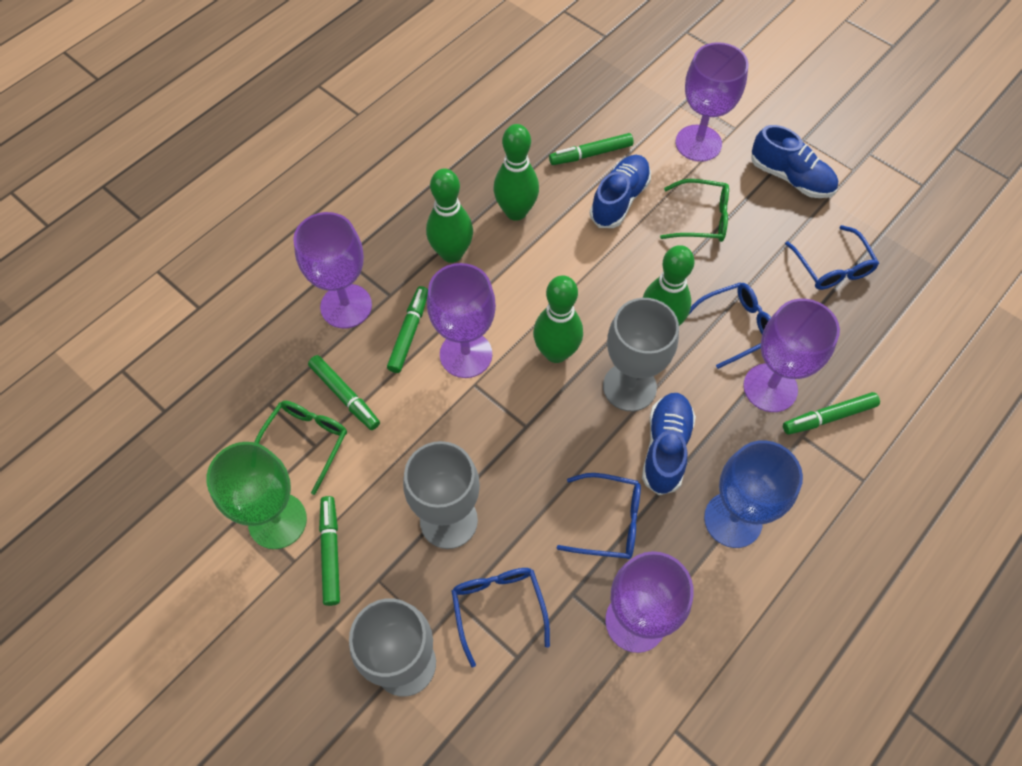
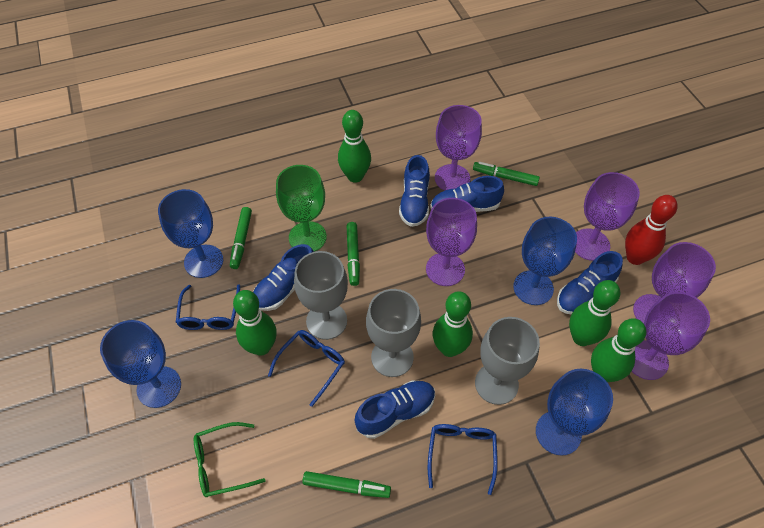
blue glasses: [451,568,550,668] [557,473,641,559] [689,283,771,369] [785,225,879,290] = 4 -> [176,285,240,330] [268,330,345,407] [428,424,498,495] = 3
blue goblet: [704,440,803,548] = 1 -> [100,320,181,408] [158,189,223,278] [513,217,577,305] [536,369,613,456] = 4
blue shoe: [590,155,651,228] [642,393,696,495] [751,125,838,198] = 3 -> [253,244,314,311] [355,381,435,439] [399,155,430,227] [430,176,504,212] [557,251,623,314] = 5
green bowling pin: [426,168,473,263] [494,124,539,221] [533,275,583,363] [643,245,695,326] = 4 -> [233,290,277,356] [338,110,371,183] [433,291,473,357] [569,280,620,346] [591,319,646,382] = 5
green glasses: [254,401,347,495] [660,179,729,242] = 2 -> [194,422,266,497] = 1
green marker: [308,355,380,430] [319,496,340,606] [387,286,428,373] [549,133,633,165] [783,392,880,435] = 5 -> [230,207,252,269] [302,471,391,498] [347,222,360,286] [473,162,540,186] = 4
red bowling pin: none = 0 -> [625,195,678,265] = 1

